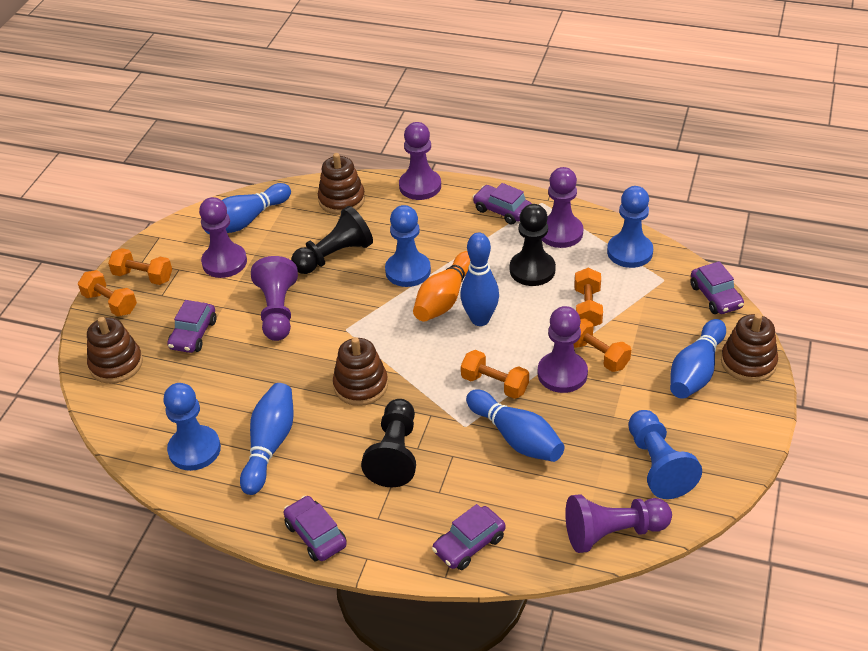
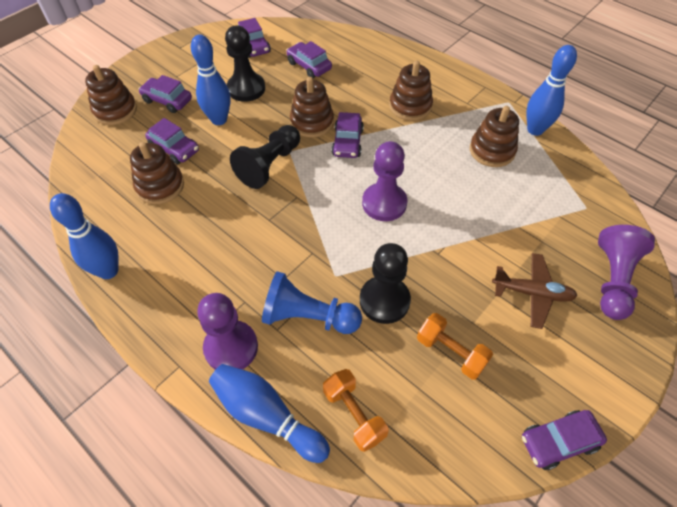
blue bowling pin: [204,183,291,234] [240,383,294,495] [460,232,499,326] [466,389,565,462] [670,319,726,399] = 5 -> [50,193,119,279] [191,34,231,125] [209,364,330,463] [526,45,577,136] = 4
blue pawn: [163,383,221,471] [385,205,431,287] [607,186,653,268] [628,410,702,499] = 4 -> [262,271,362,334] = 1
brown plane: none = 0 -> [492,253,577,329] = 1
brown stacking toy: [87,317,143,384] [318,153,365,215] [333,337,388,406] [721,313,778,382] = 4 -> [85,65,137,125] [130,142,184,204] [290,77,334,138] [389,61,433,121] [470,106,519,167] = 5
orange bowling pin: [413,251,470,322] = 1 -> none = 0
orange dumbbell: [78,270,137,316] [108,248,172,285] [461,350,529,399] [574,318,631,372] [575,268,603,326] = 5 -> [323,369,388,452] [417,313,493,379] = 2
purple car: [167,300,217,353] [284,496,347,561] [432,504,506,570] [473,183,532,225] [690,261,744,314] = 5 -> [138,75,192,113] [145,118,199,164] [238,18,271,58] [286,41,332,78] [331,112,364,158] [522,410,607,470] = 6
purple pawn: [199,197,247,278] [251,256,298,341] [399,122,441,200] [538,306,588,393] [542,167,583,248] [565,494,672,553] = 6 -> [197,293,258,370] [362,141,407,221] [598,225,655,320] = 3

